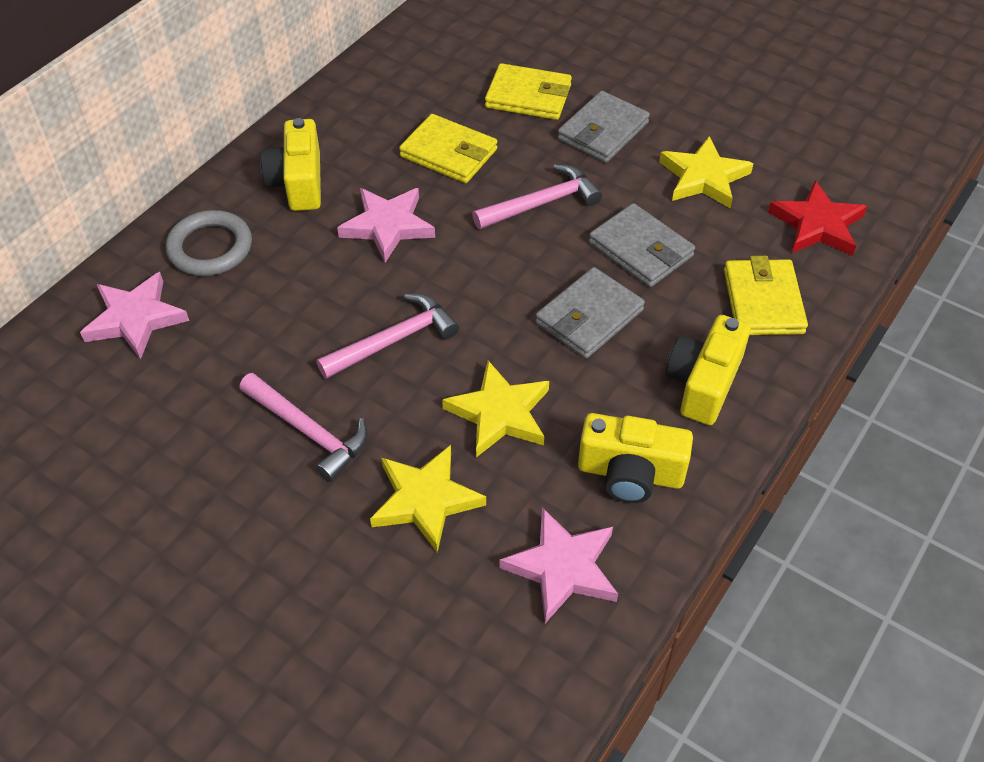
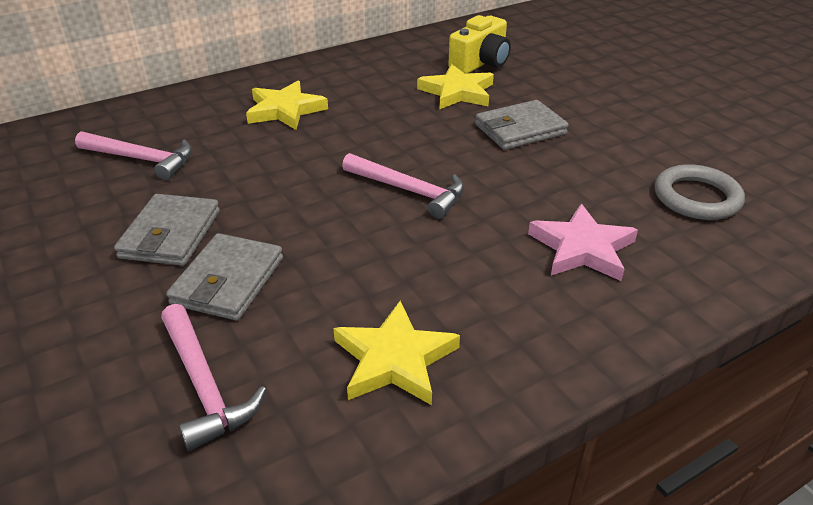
pink star: [80,272,189,360] [337,188,435,263] [499,507,618,623] = 3 -> [528,204,638,281] = 1
red star: [768,180,867,256] = 1 -> none = 0
yellow camera: [260,118,321,211] [578,413,693,503] [666,315,751,425] = 3 -> [448,15,511,74] = 1
yellow wallet: [399,114,497,183] [485,63,572,120] [724,256,808,335] = 3 -> none = 0

